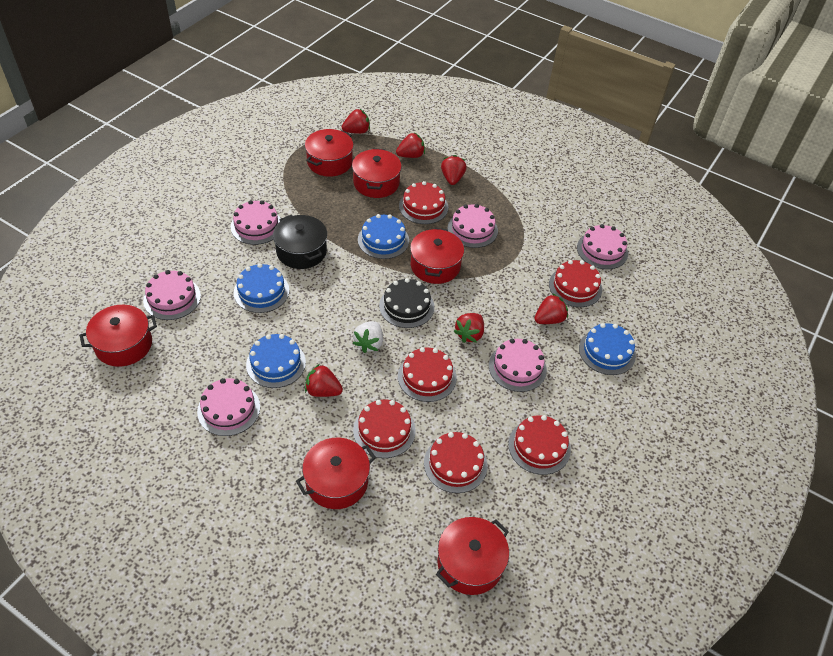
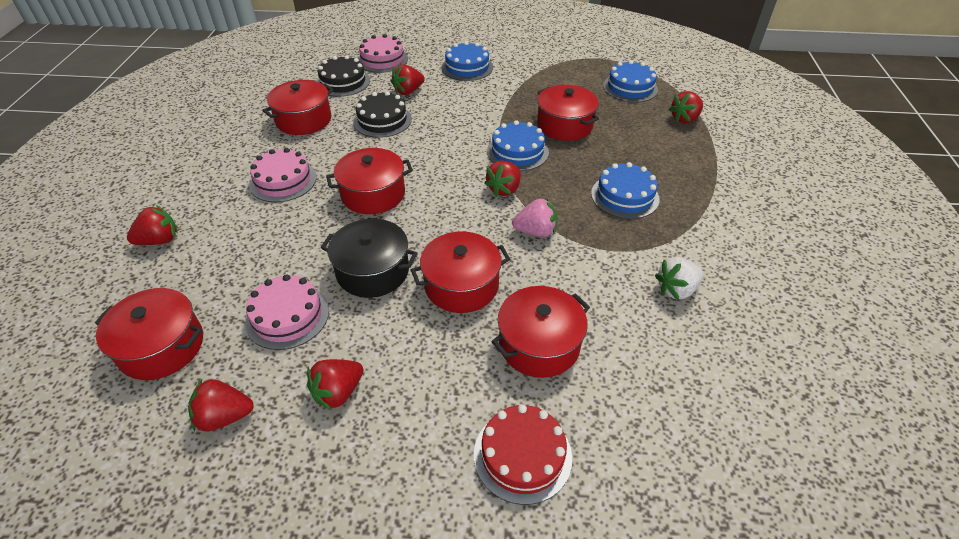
black cake: [379,278,434,328] = 1 -> [316,55,370,97] [353,91,412,138] = 2
pink cake: [143,270,201,320] [197,378,260,436] [230,200,281,245] [448,204,498,248] [489,339,547,392] [577,224,628,269] = 6 -> [245,274,329,350] [249,148,317,202] [358,34,408,73] = 3
pink strawberry: none = 0 -> [512,199,557,237] = 1
red cake: [353,400,416,458] [398,347,457,402] [399,181,448,224] [424,432,488,493] [508,415,571,475] [549,260,602,307] = 6 -> [474,404,572,505] = 1

